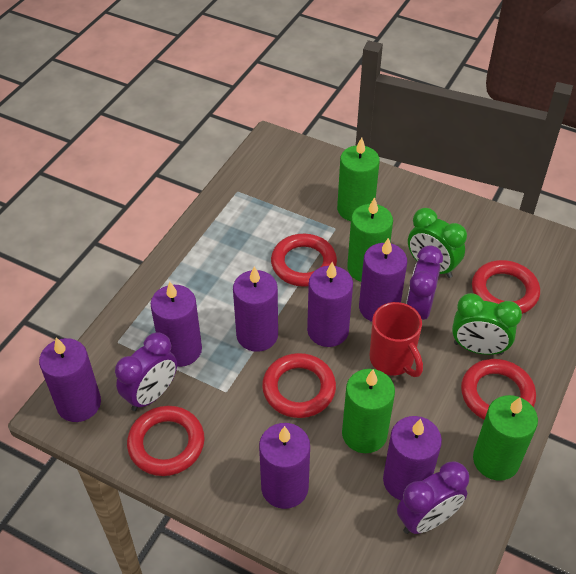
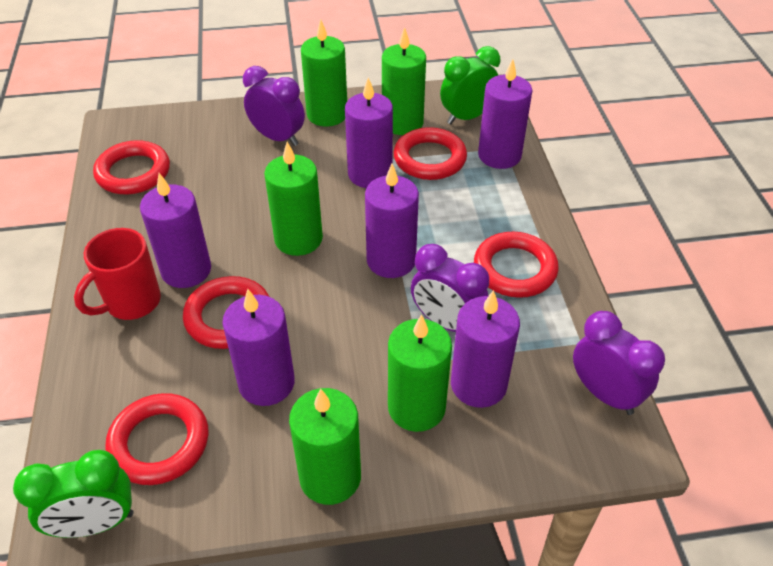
green candle: [337,137,380,221] [342,369,395,453] [347,197,393,282] [473,395,538,481] = 4 -> [264,142,323,256] [289,388,361,505] [301,20,347,127] [382,27,426,135] [388,314,452,432] = 5
purple candle: [39,338,101,422] [151,282,202,367] [233,266,278,352] [259,423,310,509] [307,262,353,347] [359,238,407,322] [383,416,442,500] = 7 -> [140,173,211,288] [222,289,295,406] [345,77,393,188] [365,164,419,278] [451,290,520,408] [478,59,532,169] = 6

